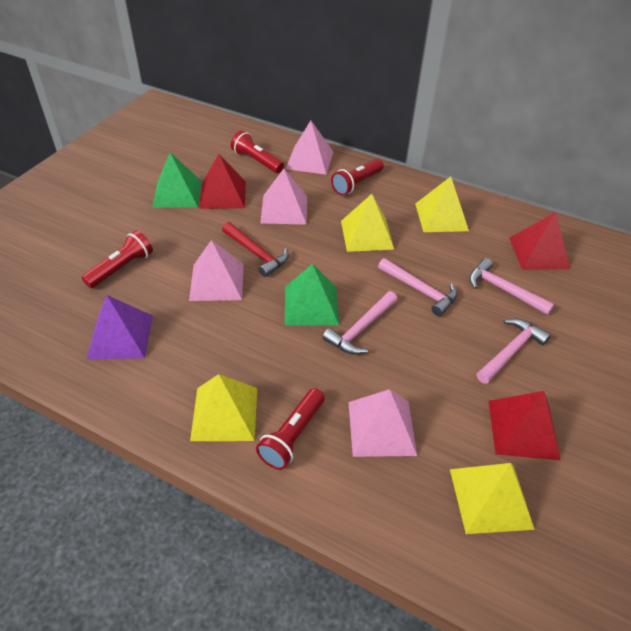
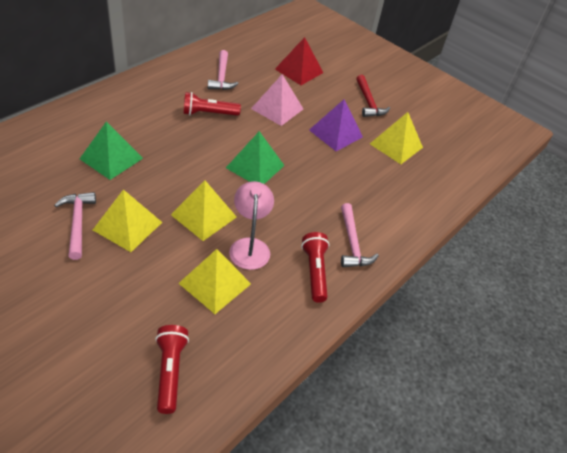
pink hammer: [322,291,398,355] [378,258,457,316] [469,258,555,315] [477,319,551,384] = 4 -> [54,192,96,260] [208,50,239,90] [341,203,379,267] = 3
pink lamp: none = 0 -> [229,181,274,270] = 1
pink pyramid: [189,240,244,301] [260,169,307,225] [286,121,333,175] [348,389,417,457] = 4 -> [251,74,303,126] = 1
red flashlight: [82,230,153,288] [231,131,284,173] [256,388,325,470] [331,159,384,195] = 4 -> [155,325,189,414] [184,92,241,116] [301,232,330,303] = 3
red pyramid: [199,154,246,209] [489,391,560,460] [509,212,570,270] = 3 -> [275,37,323,85] = 1

